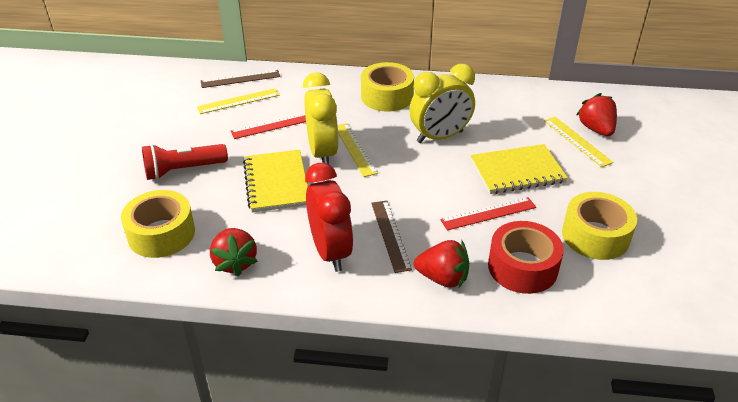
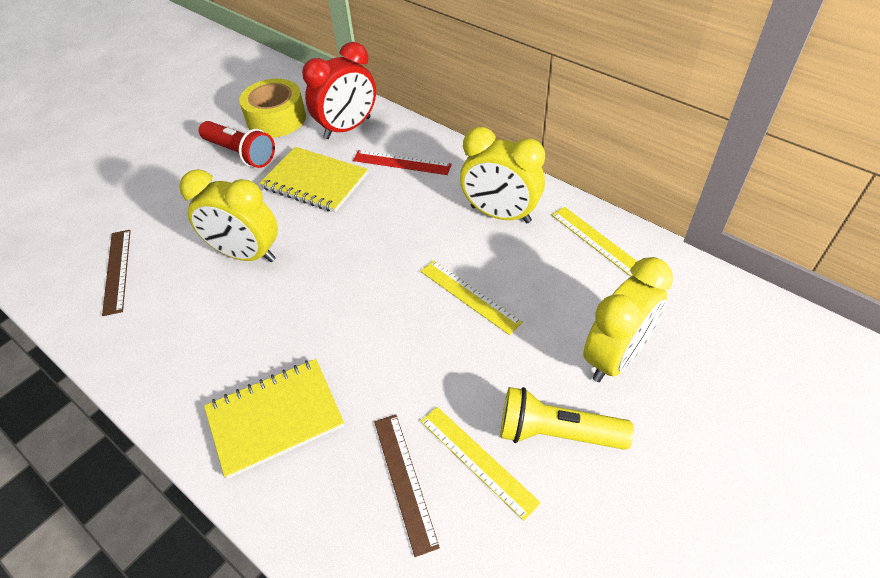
red ruler: [231,113,306,139] [440,197,536,231] = 2 -> [353,150,452,175] = 1
red strawberry: [210,228,258,277] [414,240,469,289] [577,93,617,136] = 3 -> none = 0
red tape: [488,221,564,294] = 1 -> none = 0
yellow clock: [303,72,339,164] [409,64,475,143] = 2 -> [179,169,278,262] [460,127,545,223] [583,257,673,382] = 3
yellow flashlight: none = 0 -> [500,387,634,450] = 1
yellow tape: [121,190,195,258] [361,62,414,112] [562,192,637,260] = 3 -> [239,79,306,138] = 1

